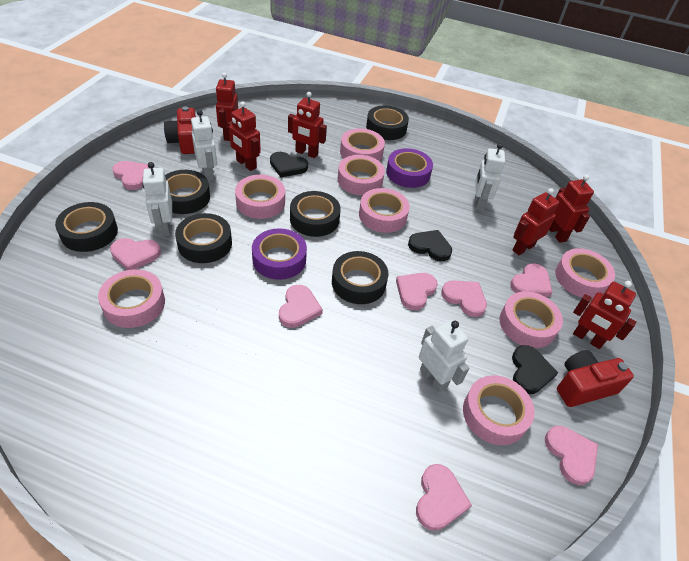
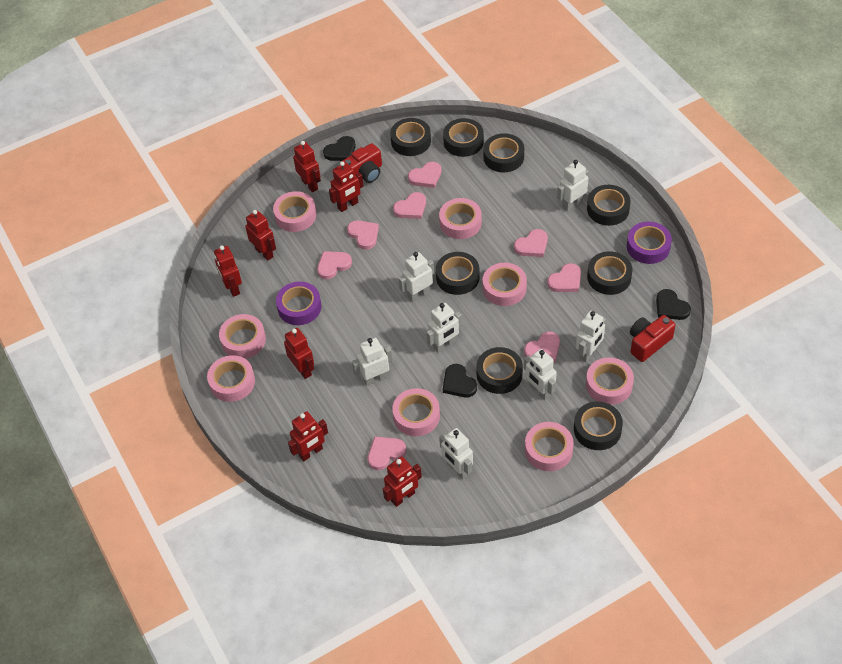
black tape: [55,202,118,252] [165,170,210,214] [175,213,232,263] [290,191,341,237] [332,251,388,304] [366,105,409,140] = 6 -> [390,118,431,156] [436,252,480,295] [443,118,484,157] [476,347,523,394] [483,133,524,173] [574,401,623,450] [587,185,631,226] [587,251,633,295] = 8
red robot: [216,73,238,141] [228,101,261,171] [288,92,327,158] [513,188,559,255] [549,175,594,243] [573,281,637,349] = 6 -> [214,245,242,297] [245,210,276,261] [284,328,314,379] [288,411,328,461] [293,141,321,192] [329,161,364,212] [383,457,422,507] = 7
white robot: [142,162,172,237] [191,110,217,181] [419,320,469,393] [475,143,505,211] = 4 -> [352,338,393,386] [398,252,434,302] [426,303,462,353] [439,428,473,479] [524,349,557,401] [557,160,589,211] [576,311,606,362] = 7

